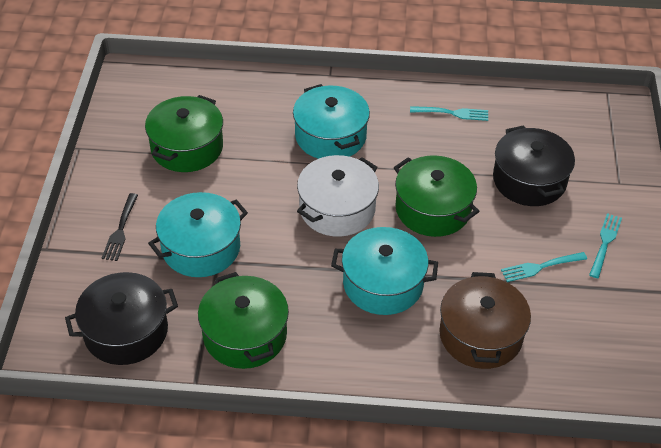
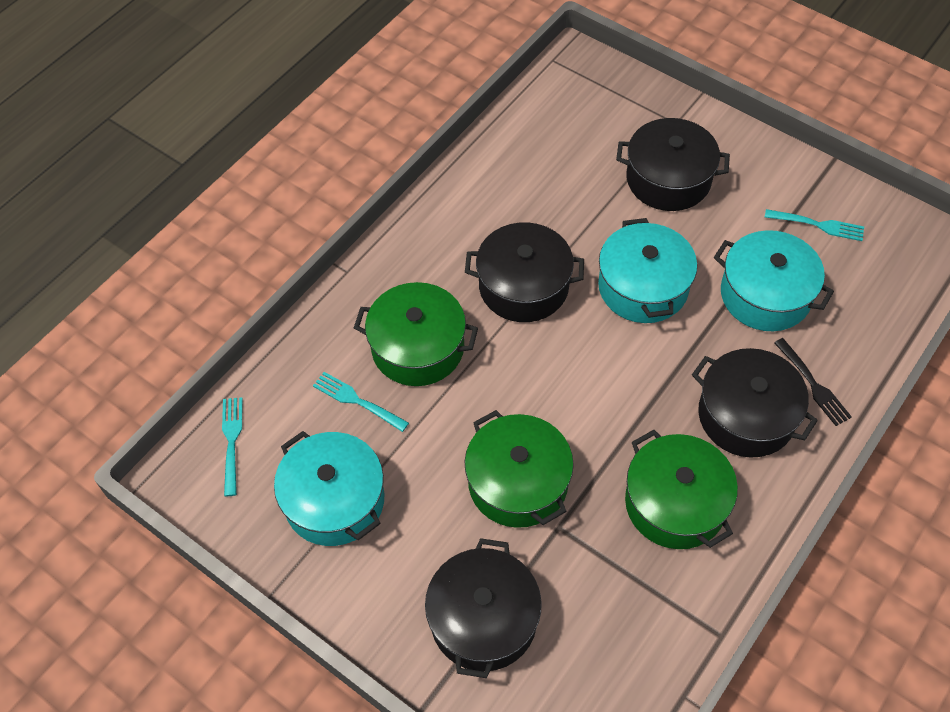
black pot: [65,272,178,365] [493,125,575,206] = 2 -> [425,538,542,678] [465,222,584,322] [616,118,730,211] [692,348,818,457] = 4
brown pot: [439,272,531,369] = 1 -> none = 0
white pot: [297,155,379,237] = 1 -> none = 0

